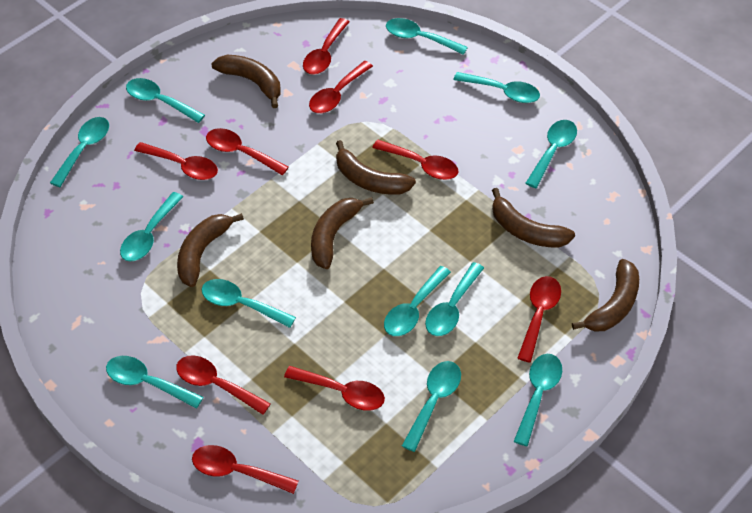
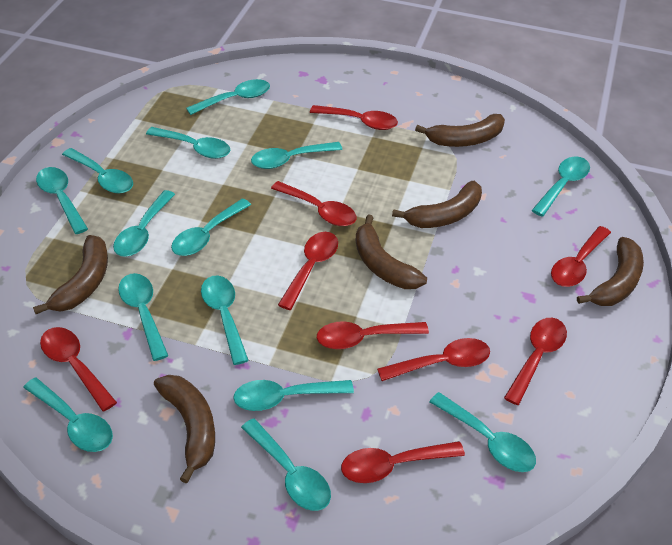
turquoise spoon: [50,117,109,187] [106,356,203,409] [120,192,183,262] [126,78,205,123] [202,279,296,328] [384,266,451,336] [386,18,468,55] [402,361,461,452] [425,262,484,336] [453,72,540,103] [514,354,562,446] [525,120,577,188] = 12 -> [23,378,113,452] [36,167,88,234] [62,148,133,194] [113,190,175,257] [118,273,168,361] [146,127,231,159] [171,198,251,256] [186,79,270,115] [201,275,249,365] [233,380,354,411] [241,418,331,511] [251,142,342,169] [429,392,536,472] [532,157,590,217] = 14

